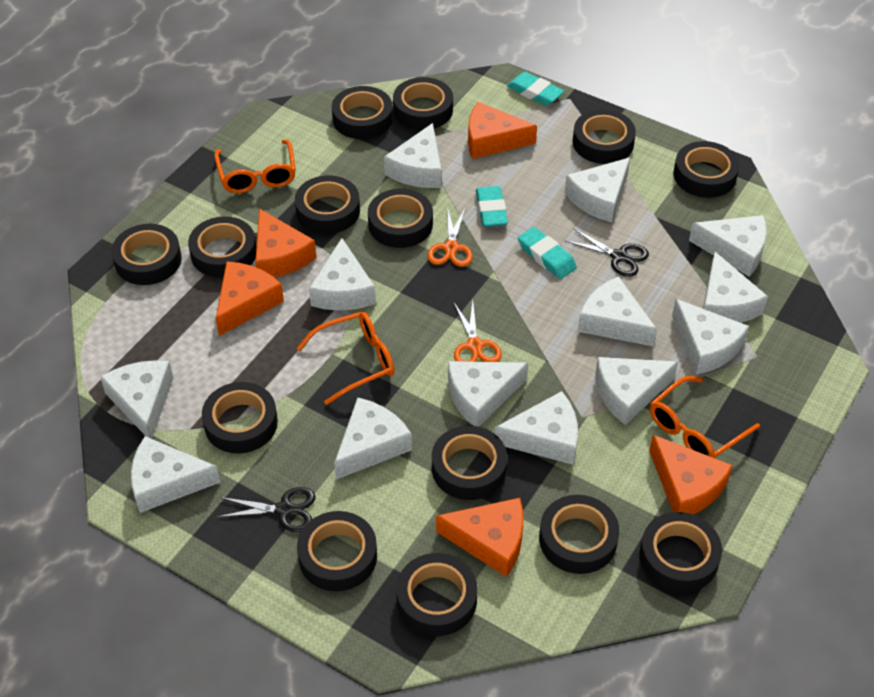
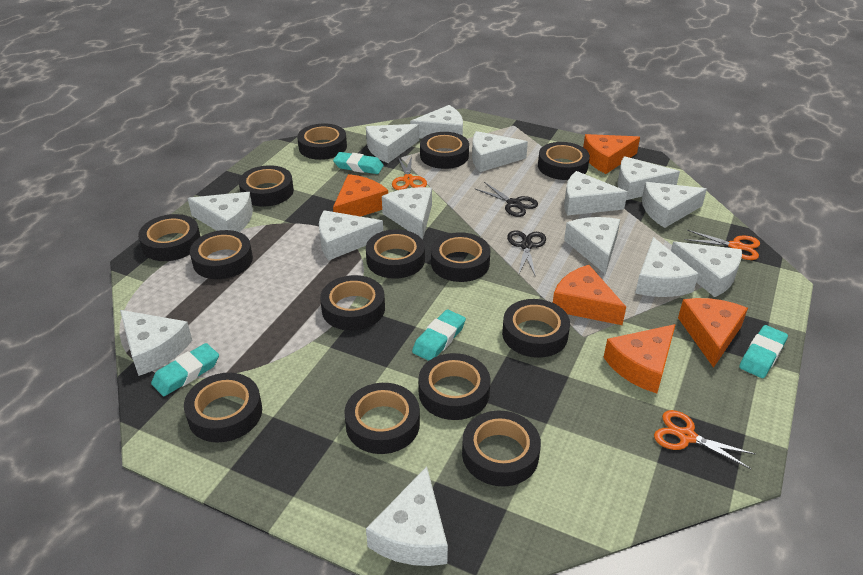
orange glasses: [214,139,296,193] [297,311,394,405] [650,376,760,458] = 3 -> none = 0
orange scissors: [427,206,473,267] [454,300,502,362] = 2 -> [392,156,427,190] [654,410,756,469] [685,230,760,260] = 3
turquoise eraser: [476,186,508,227] [507,72,564,106] [518,227,577,279] = 3 -> [151,343,219,396] [333,152,384,174] [412,310,466,361] [739,325,788,378] = 4
white cheese: [100,360,173,439] [131,436,220,513] [309,238,376,310] [334,397,412,479] [384,123,441,188] [448,361,528,427] [495,391,578,465] [565,157,630,222] [578,276,657,347] [595,357,678,425] [672,299,749,375] [689,215,767,277] [703,251,768,323] = 13 -> [120,310,192,376] [188,192,253,232] [319,210,383,260] [366,124,419,163] [366,466,448,566] [382,187,432,240] [410,105,463,139] [472,131,528,172] [564,171,628,216] [564,217,620,274] [617,156,680,200] [635,237,699,297] [642,182,707,228] [671,242,742,297] = 14

